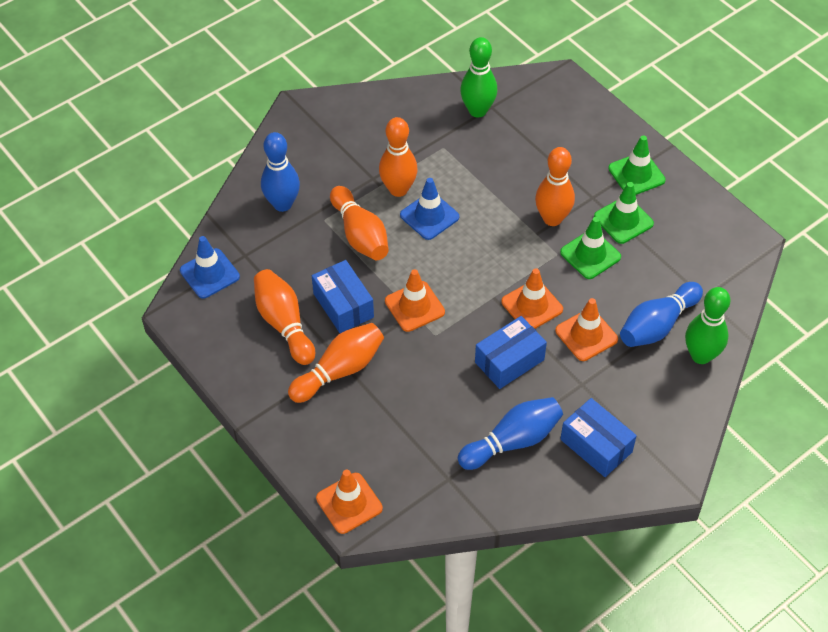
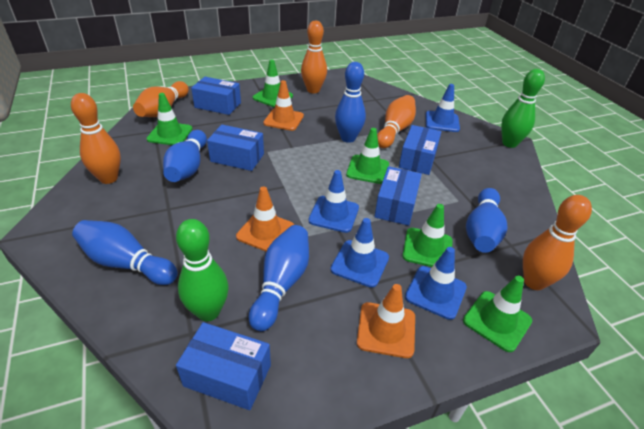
blue bowling pin: [261,132,300,212] [458,397,563,470] [620,282,703,347] = 3 -> [72,220,178,285] [163,130,207,182] [249,225,309,332] [335,62,366,143] [466,188,508,253] = 5
blue box: [312,260,374,333] [475,316,547,389] [560,398,637,477] = 3 -> [176,322,271,410] [191,77,241,115] [207,125,264,171] [374,166,422,226] [399,125,441,175] = 5
blue traffic cone: [180,236,240,299] [400,178,459,240] = 2 -> [308,170,359,233] [330,218,389,288] [405,247,467,320] [425,84,460,132] = 4
green traffic cone: [560,217,621,279] [594,182,654,244] [608,135,666,195] = 3 -> [146,93,193,145] [253,59,293,107] [346,128,389,184] [402,204,453,267] [463,276,532,352] = 5
orange traffic cone: [316,469,383,534] [385,269,445,332] [502,268,563,329] [555,298,618,361] = 4 -> [236,186,294,252] [263,80,304,131] [357,284,415,358] = 3

